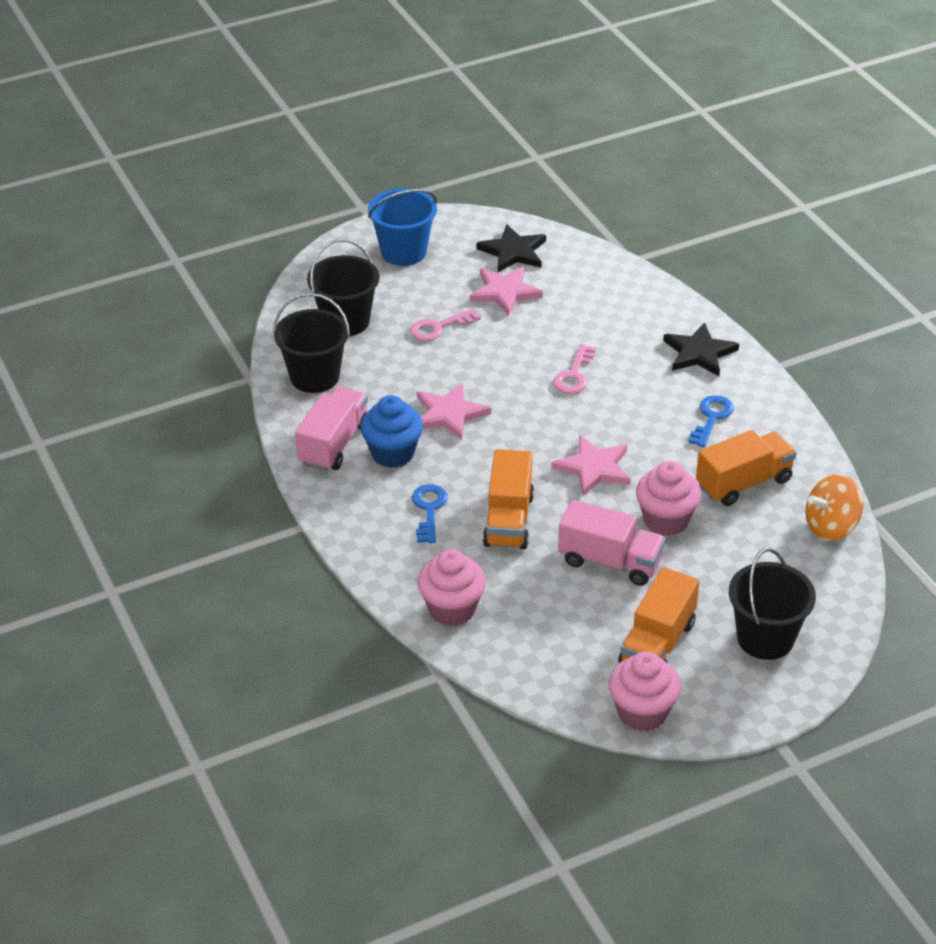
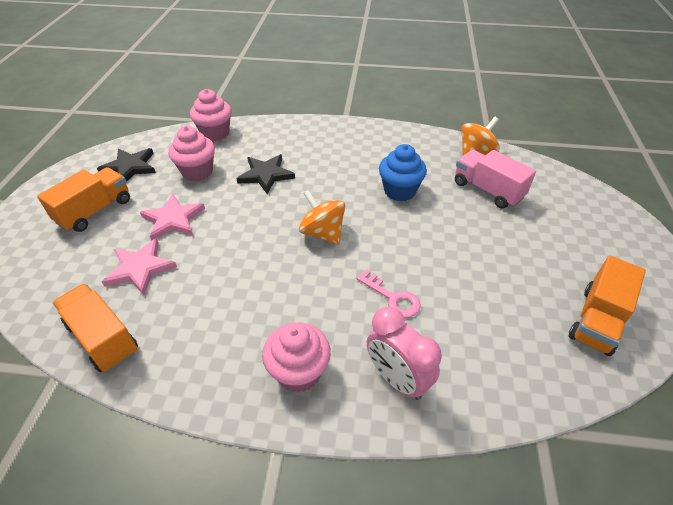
black bucket: [273,293,350,393] [307,239,379,336] [729,548,816,660] = 3 -> none = 0
blue bucket: [368,188,437,266] = 1 -> none = 0
blue key: [412,484,447,543] [688,395,734,447] = 2 -> none = 0
orange spinning top: [805,474,863,541] = 1 -> [299,190,345,245] [461,117,500,156] = 2
pink clock: none = 0 -> [367,307,442,400] = 1
pink key: [410,308,480,341] [553,344,596,394] = 2 -> [356,270,420,318] = 1
pink star: [417,382,491,440] [470,266,543,316] [552,435,631,496] = 3 -> [102,238,177,295] [140,194,205,241] = 2
pink truck: [295,386,368,471] [558,499,665,586] = 2 -> [455,150,536,209] = 1

